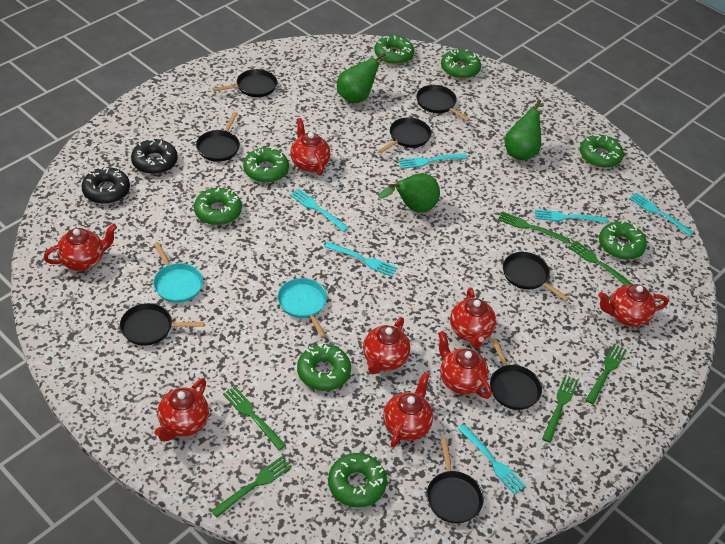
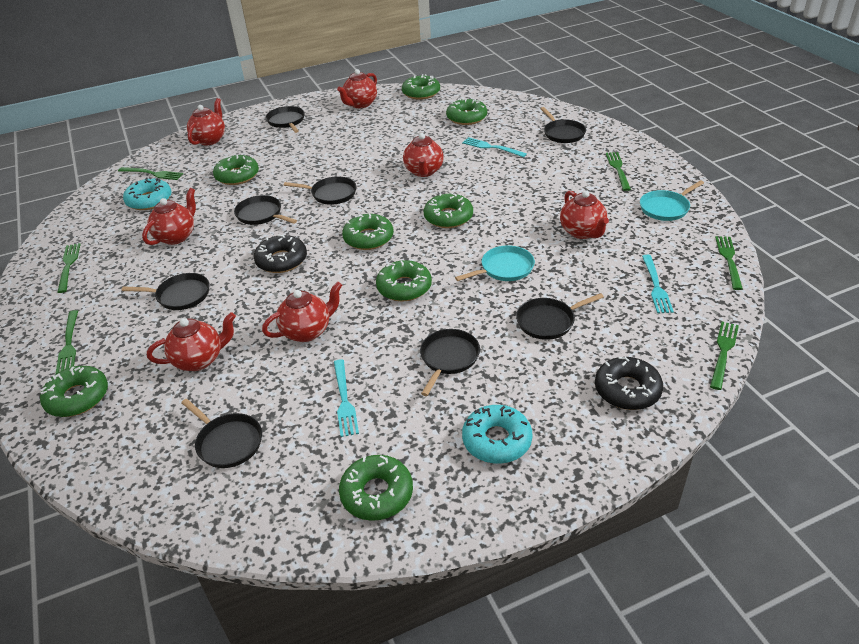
green pear: [337,52,393,103] [378,173,440,213] [505,99,544,161] = 3 -> none = 0
red teapot: [44,224,117,271] [154,378,209,442] [290,118,330,175] [363,317,410,374] [383,372,433,448] [438,331,492,399] [450,288,496,348] [598,284,668,327] = 8 -> [142,188,196,245] [147,312,236,371] [187,98,225,145] [262,281,342,342] [337,69,377,108] [403,133,444,177] [560,190,609,239] = 7
turquoise donut: none = 0 -> [123,177,172,210] [462,405,532,464] = 2
turquoise fork: [290,189,348,232] [324,242,398,277] [399,153,467,169] [458,424,526,495] [535,209,608,223] [629,193,694,236] = 6 -> [334,359,359,437] [462,137,527,157] [642,255,674,313] = 3

